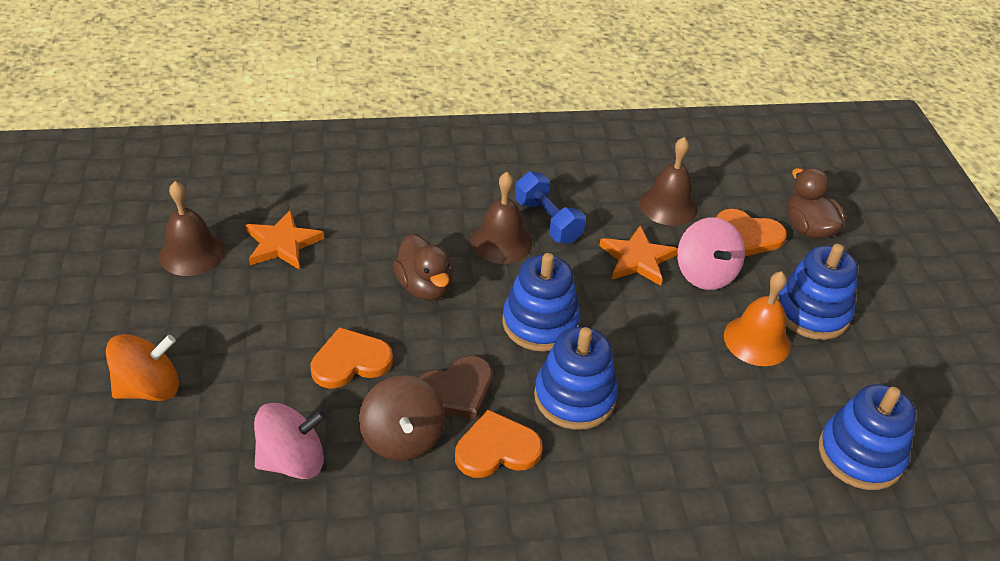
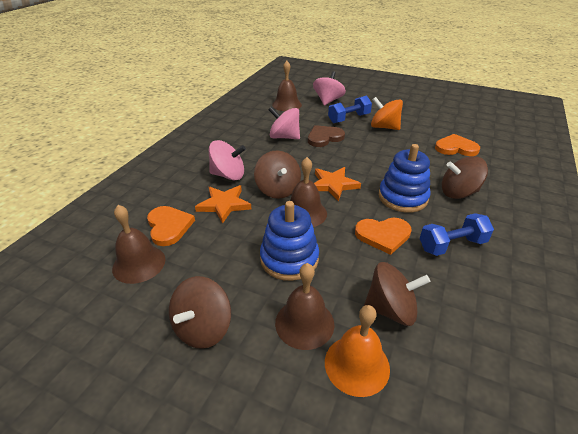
blue dumbbell: [515,171,586,244] = 1 -> [328,95,372,123] [420,213,494,256] = 2
blue stacking toy: [502,253,580,352] [534,327,618,430] [776,244,858,340] [819,384,916,490] = 4 -> [260,201,319,281] [379,144,431,213] = 2
brown bell: [159,181,225,276] [471,172,532,264] [639,137,698,226] = 3 -> [112,205,165,284] [272,61,302,111] [275,263,335,350] [290,157,327,227] = 4
brown duck: [393,234,453,301] [787,168,845,239] = 2 -> none = 0
brown spinning top: [359,375,445,461] = 1 -> [169,276,231,349] [254,151,301,199] [364,262,431,326] [442,156,488,199] = 4
pink spinning top: [254,403,326,479] [677,217,745,290] = 2 -> [209,140,246,181] [268,107,300,139] [313,71,346,105] = 3

